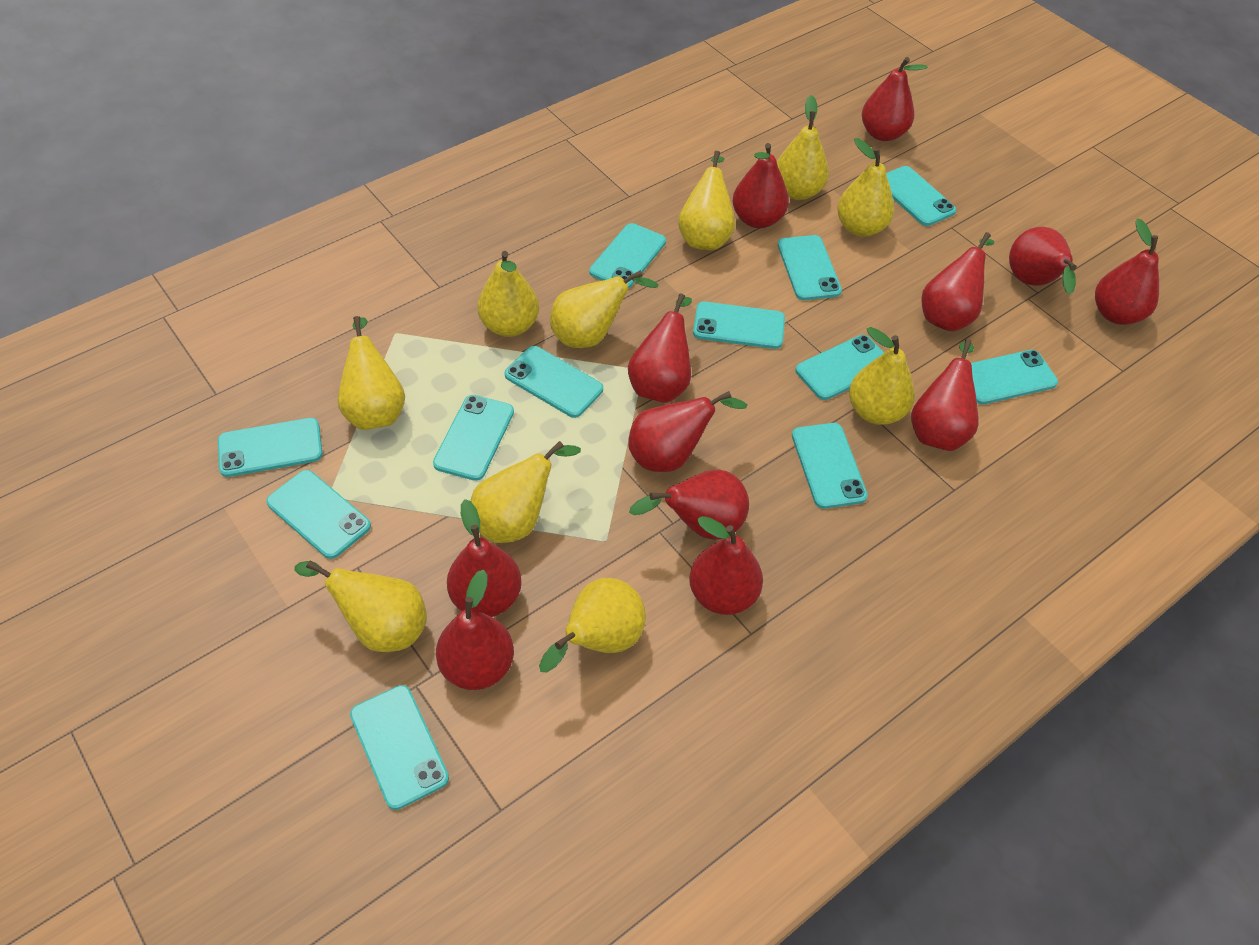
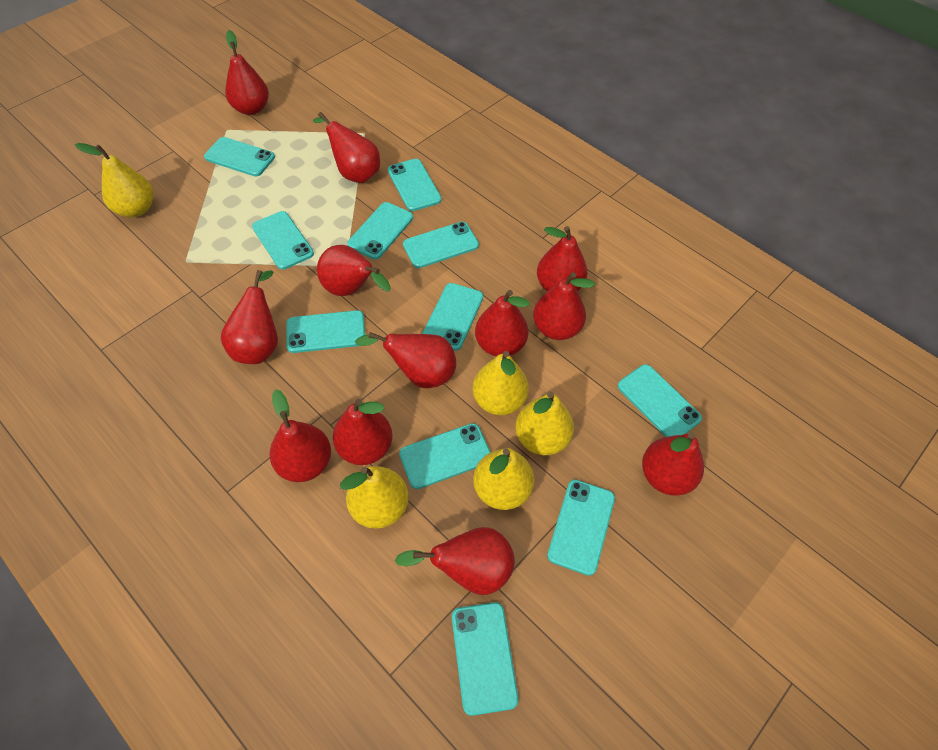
turquoise phone: [218,418,322,477] [266,470,371,559] [350,685,449,810] [433,395,514,481] [505,346,603,418] [589,223,666,289] [693,302,785,349] [778,235,842,300] [792,423,868,509] [795,335,884,400] [886,166,956,226] [971,350,1058,405] = 12 -> [204,137,275,176] [252,211,314,270] [286,310,365,353] [347,202,413,259] [388,159,442,211] [399,423,490,489] [403,222,479,268] [422,283,483,351] [452,602,519,716] [547,480,615,576] [618,364,702,437] = 11
yellow pear: [294,560,427,652] [337,316,405,430] [471,441,581,543] [477,251,539,337] [539,578,646,672] [550,270,659,348] [678,151,735,250] [777,95,829,200] [837,138,894,237] [849,327,915,425] = 10 -> [75,143,154,217] [340,466,409,529] [472,351,529,415] [473,448,534,510] [515,391,574,455] = 5

